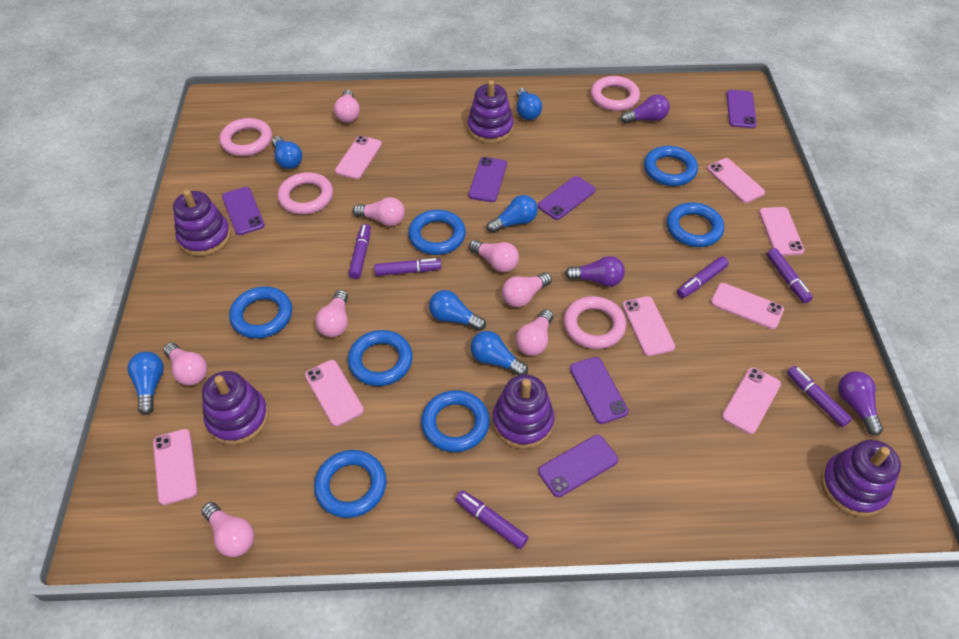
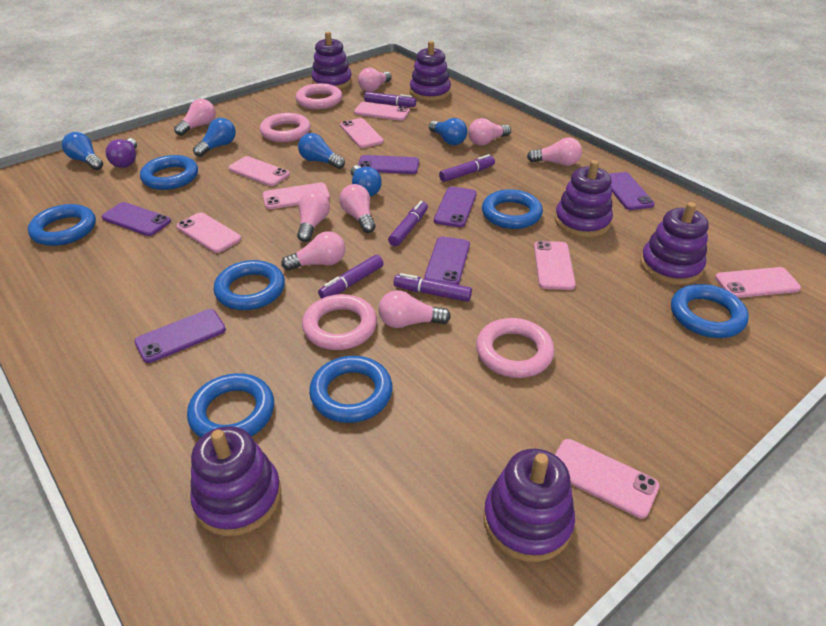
blue light bulb: [128,352,164,415] [272,136,302,169] [429,290,486,331] [471,331,528,375] [487,195,538,233] [516,88,542,120] = 6 -> [62,132,103,170] [193,118,236,157] [298,133,345,169] [351,165,382,197] [429,118,467,145] = 5
purple light bulb: [565,256,625,287] [620,94,670,124] [838,371,883,436] = 3 -> [106,138,137,168] = 1
purple marker: [349,224,371,279] [374,258,442,276] [455,490,528,549] [677,256,729,298] [766,248,813,303] [787,366,852,427] = 6 -> [318,255,384,299] [364,92,416,107] [388,201,428,247] [394,273,472,302] [439,154,495,182] = 5
purple stacking toy: [173,190,231,256] [202,371,268,445] [467,80,514,144] [492,375,555,449] [821,440,901,517] = 5 -> [190,426,281,536] [311,32,352,89] [410,41,451,101] [484,449,575,562] [555,160,613,238] [640,202,709,285] = 6

